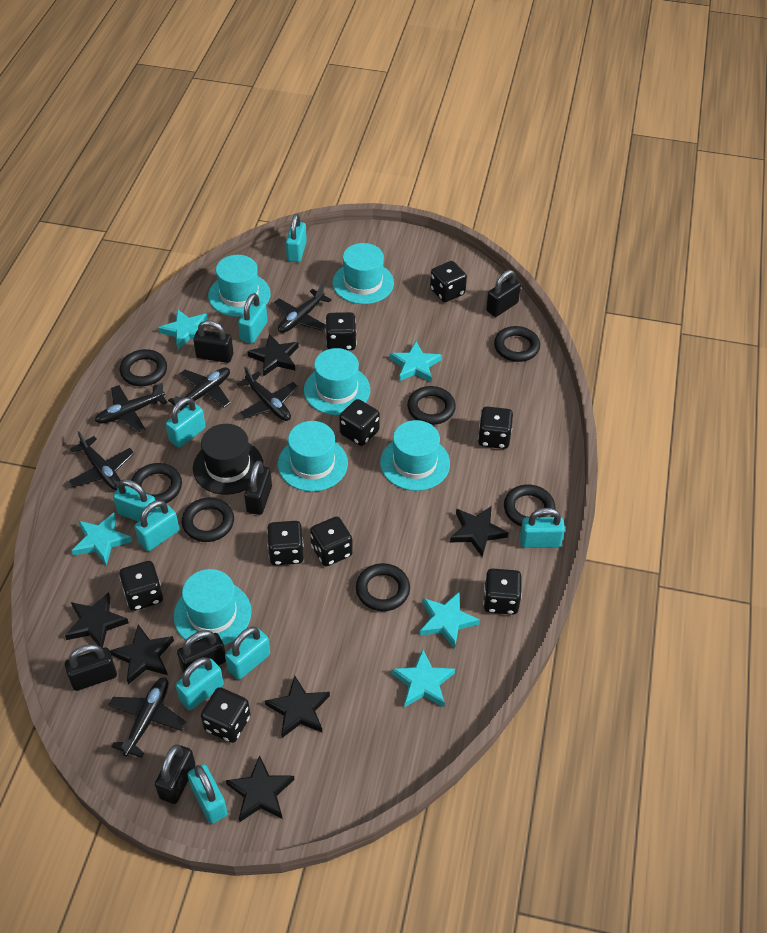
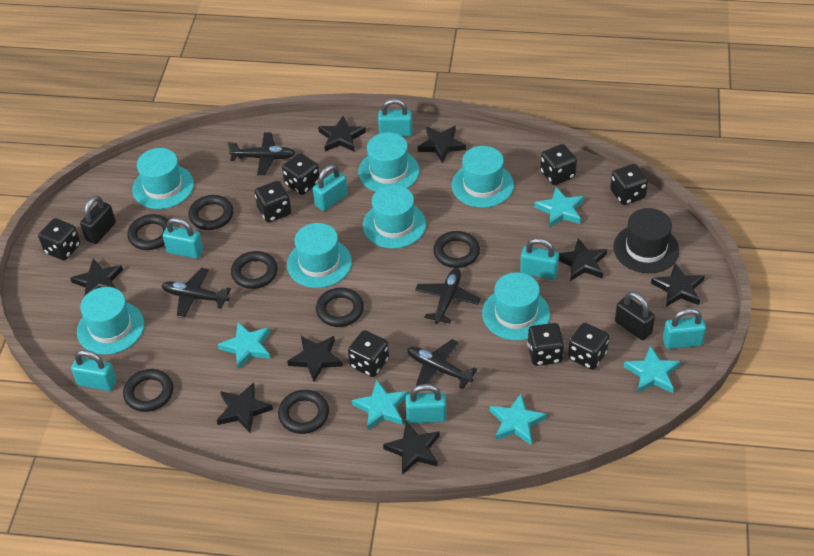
black dice: [119,561,163,611] [201,687,251,743] [267,521,304,566] [310,517,353,566] [325,312,357,350] [339,399,380,446] [430,261,467,302] [478,407,513,449] [483,568,522,615] = 9 -> [38,218,80,260] [255,181,291,223] [282,153,319,195] [348,330,389,377] [527,323,564,366] [540,144,577,185] [568,323,609,370] [610,164,648,205] = 8
black padlock: [65,644,117,691] [155,744,196,804] [177,630,226,673] [193,320,233,363] [244,461,272,515] [486,270,521,317] = 6 -> [80,195,116,244] [615,292,655,340] = 2
black plane: [68,431,134,490] [95,383,167,433] [108,677,187,758] [168,367,230,410] [237,366,298,421] [274,283,332,333] = 6 -> [161,268,231,319] [228,132,295,175] [407,339,477,389] [415,268,481,324] = 4
black star: [65,592,129,648] [110,624,174,684] [226,755,294,822] [247,334,299,376] [265,676,330,738] [450,506,508,557] = 6 -> [70,258,123,297] [217,382,273,433] [287,336,343,382] [318,116,366,152] [383,421,440,475] [418,126,466,163] [559,238,607,281] [651,263,705,307] = 8
turquoise hat: [174,569,251,645] [208,255,271,317] [278,421,348,492] [304,348,370,415] [333,243,394,304] [380,420,450,491] = 6 -> [77,287,144,355] [132,148,194,209] [287,223,352,288] [358,132,419,192] [363,185,426,249] [452,146,514,208] [482,272,550,340] = 7
turquoise padlock: [113,479,157,522] [134,500,179,551] [166,397,206,448] [175,657,224,710] [187,764,228,824] [225,627,270,680] [238,293,268,344] [286,214,307,262] [520,508,565,548] = 9 -> [71,350,117,391] [163,218,203,259] [313,165,348,211] [378,99,413,137] [405,384,447,424] [520,238,559,280] [663,308,706,349] = 7

